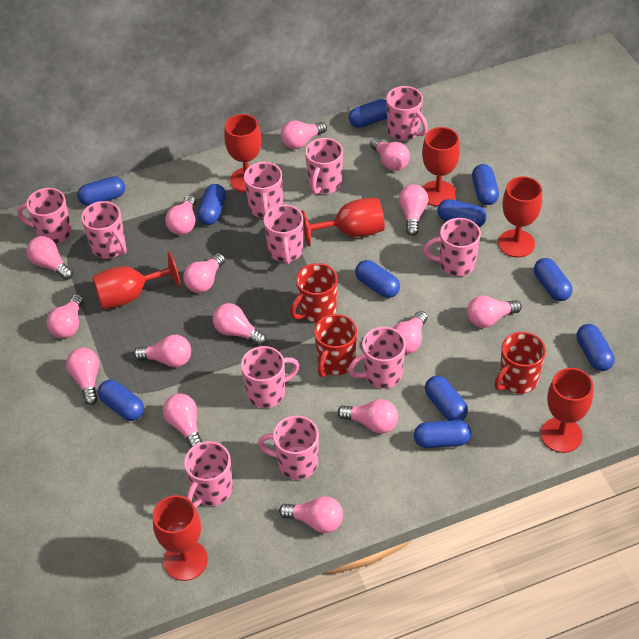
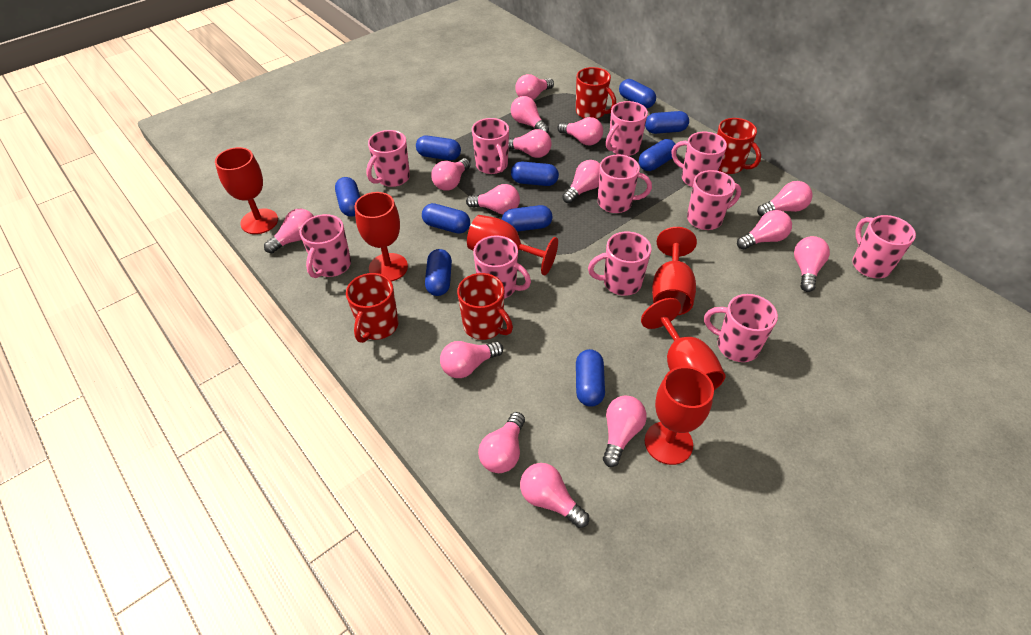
blue capsule: [77,176,125,206] [98,380,144,421] [197,184,226,225] [349,99,387,128] [355,260,400,298] [414,420,471,448] [425,376,468,421] [437,199,487,227] [472,164,499,205] [534,258,572,301] [576,324,615,371] = 11 -> [335,177,360,217] [416,136,461,160] [422,203,470,234] [425,249,452,296] [502,205,553,232] [511,162,559,186] [576,349,605,407] [619,79,656,108] [639,139,677,171] [645,111,689,134] = 10
red goblet: [92,251,181,309] [153,495,208,581] [224,114,261,193] [301,198,385,247] [422,127,460,207] [498,176,542,257] [541,368,593,453] = 7 -> [215,147,278,234] [354,192,408,281] [467,215,558,276] [641,298,726,390] [645,366,714,465] [652,227,697,316] = 6
red mug: [290,263,337,323] [314,314,357,377] [494,332,546,394] = 3 -> [346,273,399,343] [457,273,513,340] [576,67,616,119] [717,118,761,174] = 4

